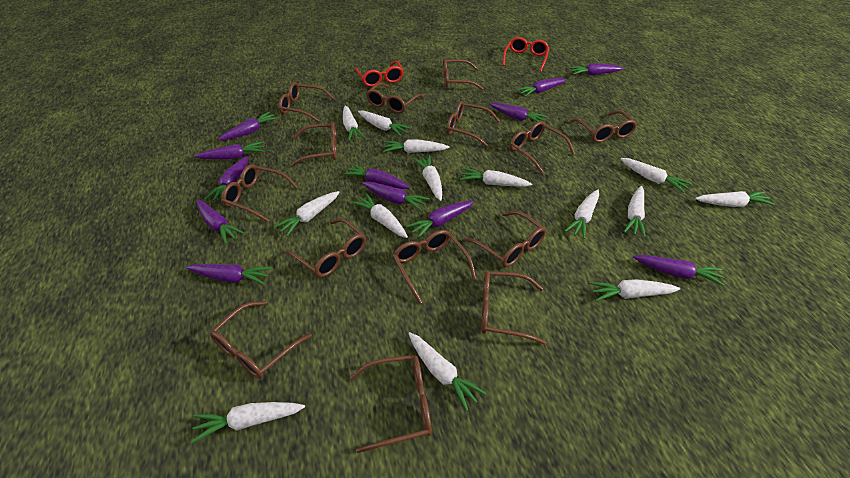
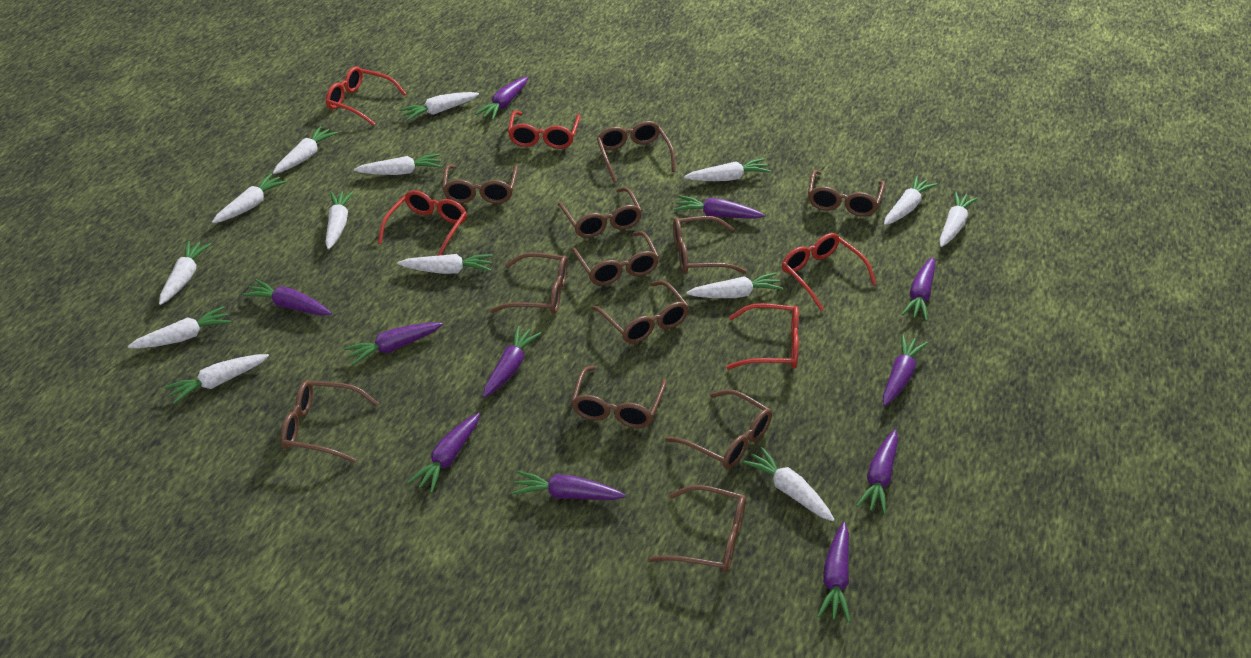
brown glasses: [210,301,312,379] [222,164,298,222] [279,82,335,122] [285,218,366,277] [290,122,337,167] [350,355,432,453] [366,83,424,114] [393,230,476,304] [443,58,484,90] [446,101,500,147] [464,211,546,267] [481,271,546,344] [510,121,575,173] [571,111,637,143] = 14 -> [281,380,378,463] [442,165,518,204] [490,253,568,314] [557,187,642,238] [571,231,659,286] [571,366,667,428] [591,281,689,344] [597,121,676,183] [649,485,746,573] [666,389,772,469] [673,216,747,274] [808,170,885,217] = 12
purple carrot: [186,264,272,285] [195,141,264,159] [196,199,244,244] [205,156,249,202] [218,112,278,140] [343,164,410,189] [362,182,430,211] [406,201,474,238] [489,102,547,122] [516,78,566,97] [569,63,624,75] [633,255,725,286] = 12 -> [242,279,332,315] [343,322,443,365] [407,413,480,493] [475,77,528,120] [483,326,541,398] [512,471,626,500] [674,195,765,219] [817,522,850,622] [856,429,898,515] [883,335,928,406] [901,257,936,321] = 11
red glasses: [354,61,404,87] [502,37,549,71] = 2 -> [326,66,406,126] [378,190,467,256] [508,111,581,149] [726,303,799,370] [782,233,876,311] = 5

